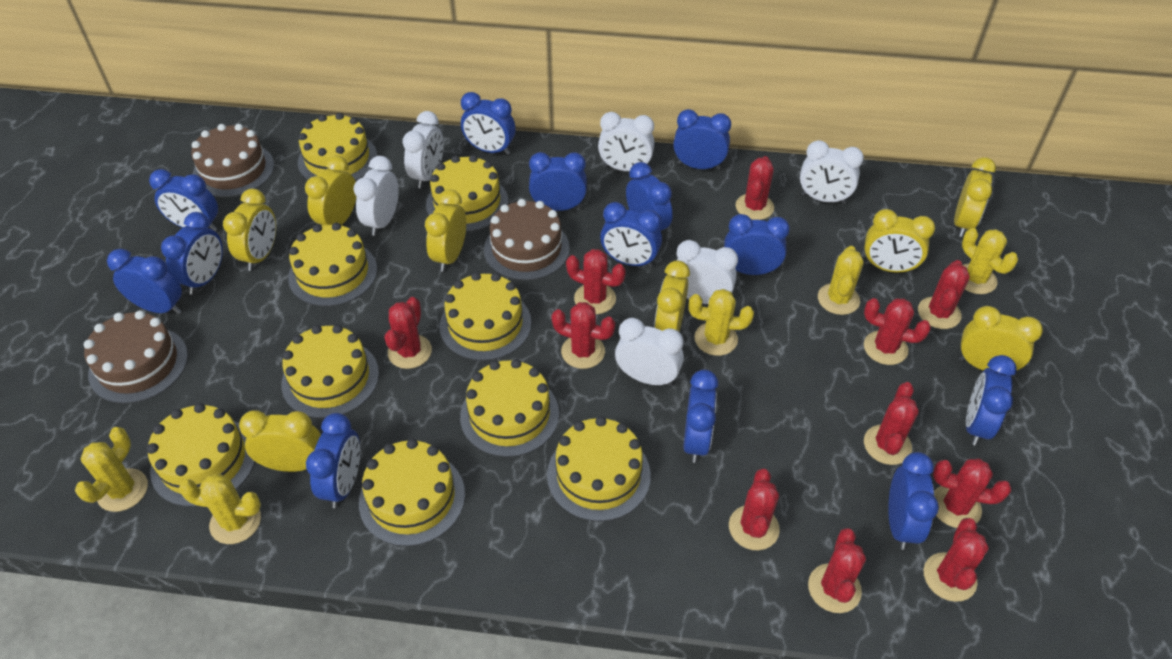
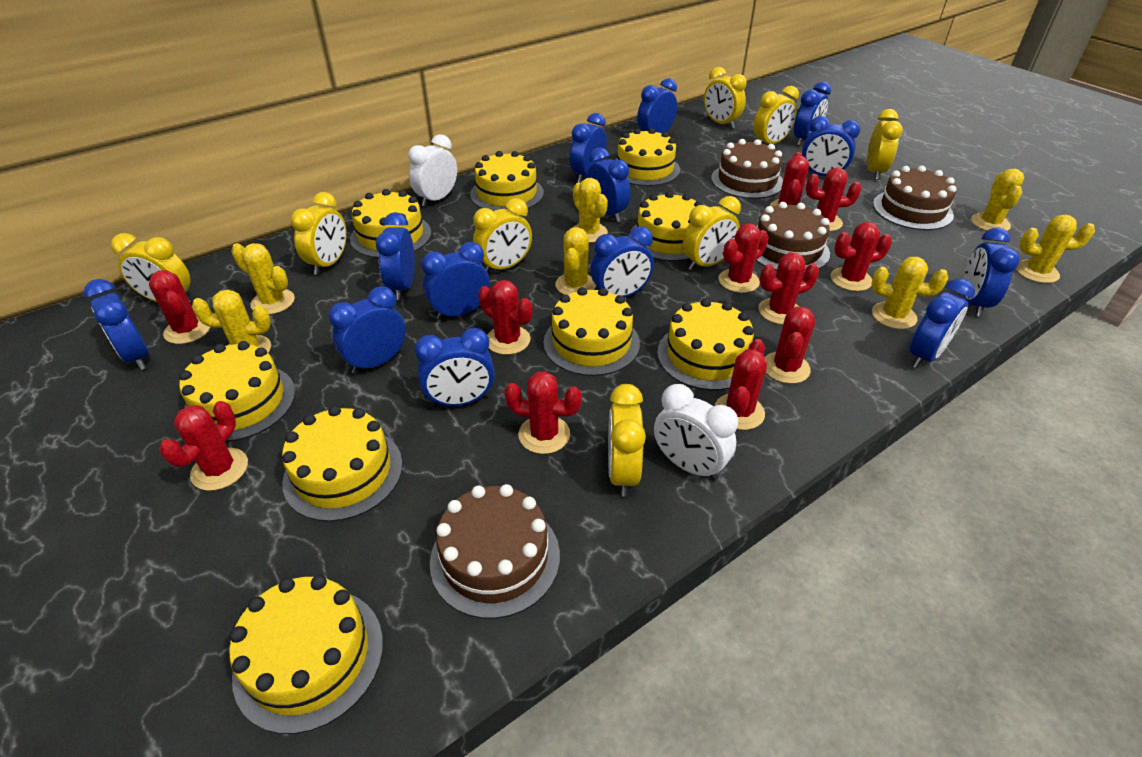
brown cake: [84,310,188,404] [191,124,274,197] [484,199,570,281] = 3 -> [430,484,560,619] [711,139,783,199] [755,202,830,271] [873,166,956,230] = 4
white clock: [354,156,399,236] [402,111,443,188] [598,112,655,171] [615,318,684,386] [677,240,738,304] [800,140,864,204] = 6 -> [408,134,457,207] [654,384,738,481] = 2
yellow cactus: [75,427,148,512] [179,474,261,544] [689,289,754,356] [818,246,864,315] [962,228,1018,294] = 5 -> [192,290,271,353] [231,243,295,314] [555,227,596,295] [572,178,608,243] [872,257,948,329] [971,169,1024,231] [1016,215,1095,283] = 7

